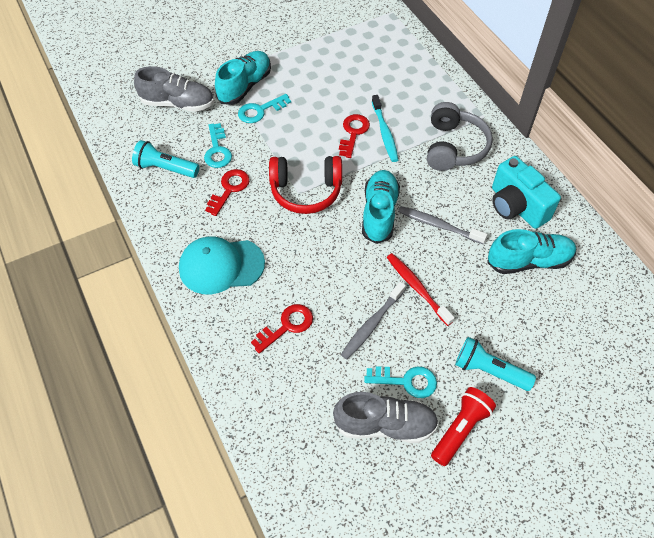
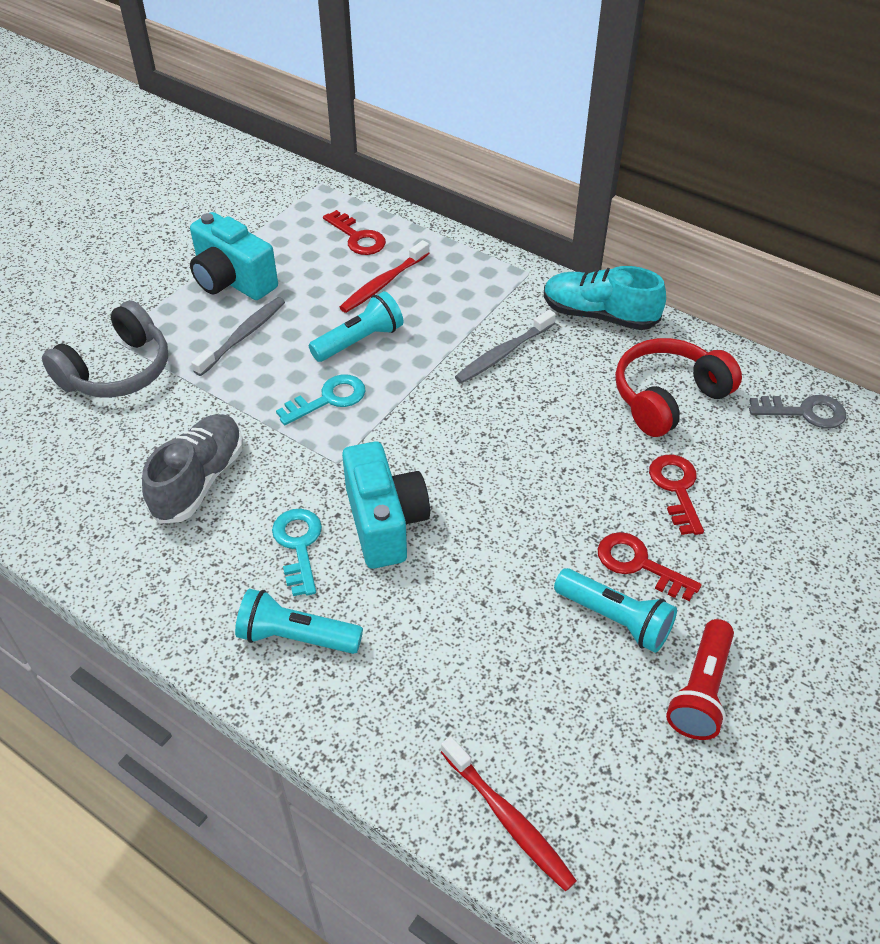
grey key: none = 0 -> [749,395,846,428] = 1
grey shoe: [134,66,214,112] [333,392,439,443] = 2 -> [142,414,243,524] = 1
red toothbrush: [387,253,455,326] = 1 -> [339,240,429,313] [441,736,577,891] = 2
turquoise camera: [492,156,561,229] = 1 -> [190,212,278,300] [342,442,430,569] = 2
turquoise cap: [179,236,265,294] = 1 -> none = 0
turquoise flashlight: [132,140,199,178] [455,337,536,391] = 2 -> [235,589,363,654] [309,291,404,362] [554,568,677,653] = 3
turquoise key: [204,123,232,168] [238,94,291,123] [364,366,437,398] = 3 -> [272,509,322,596] [276,374,366,425] = 2
turquoise shoe: [215,51,271,105] [362,170,400,244] [487,229,576,274] = 3 -> [544,266,666,330] = 1
turquoise toothbrush: [372,95,398,162] = 1 -> none = 0

